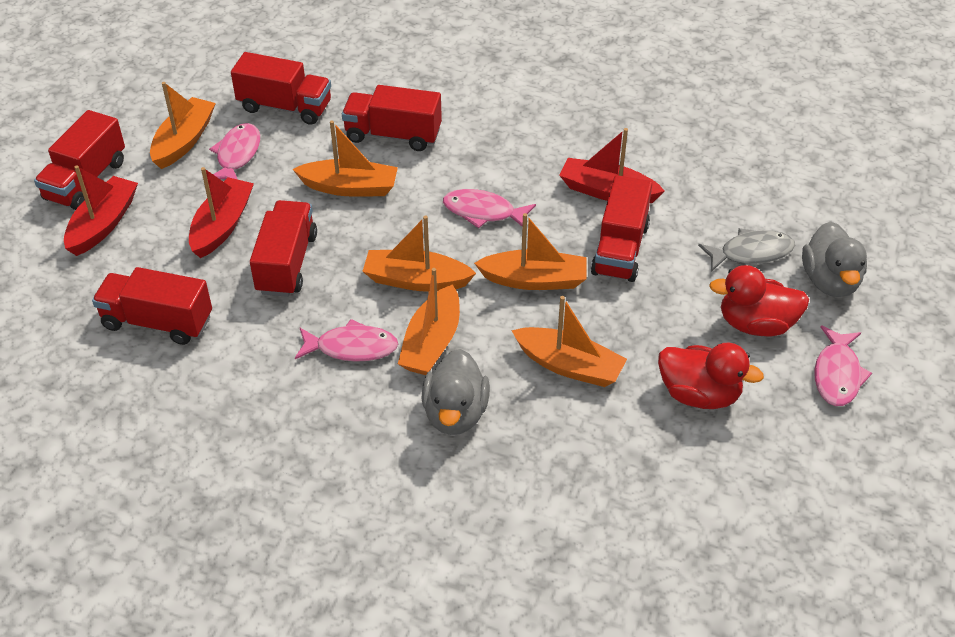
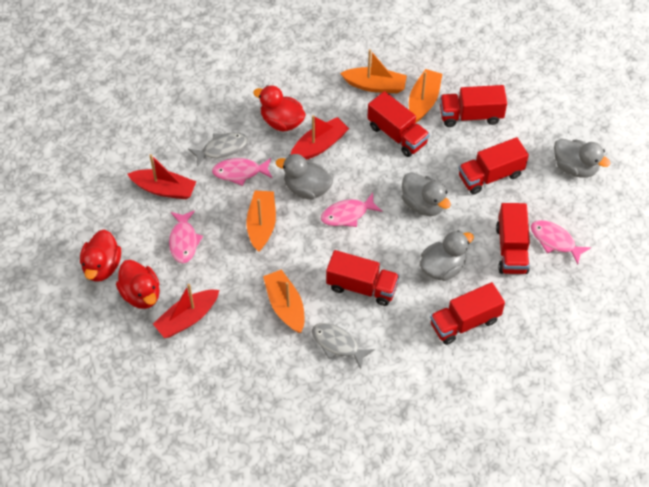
grey duck: [421,349,490,435] [802,221,867,297] = 2 -> [276,154,333,199] [402,172,451,216] [420,231,474,281] [554,138,611,178] = 4
grey fish: [698,228,795,272] = 1 -> [188,132,248,167] [312,323,375,369] = 2
orange boat: [150,82,216,169] [293,120,398,197] [362,216,476,292] [398,268,460,375] [474,213,587,290] [511,296,627,387] = 6 -> [246,191,276,252] [263,269,305,333] [340,49,407,93] [409,69,442,122] = 4
red duck: [658,343,764,409] [709,265,809,336] = 2 -> [80,229,121,282] [116,260,160,309] [253,85,306,131] = 3

